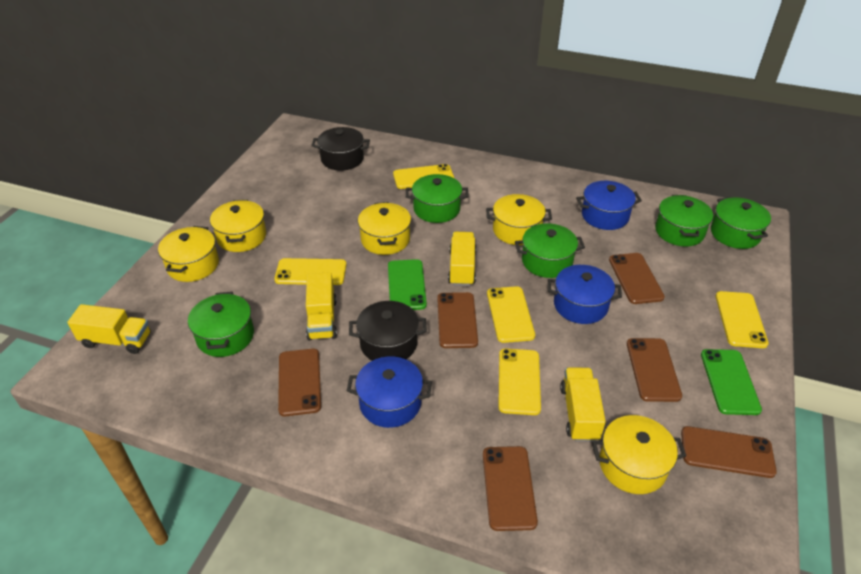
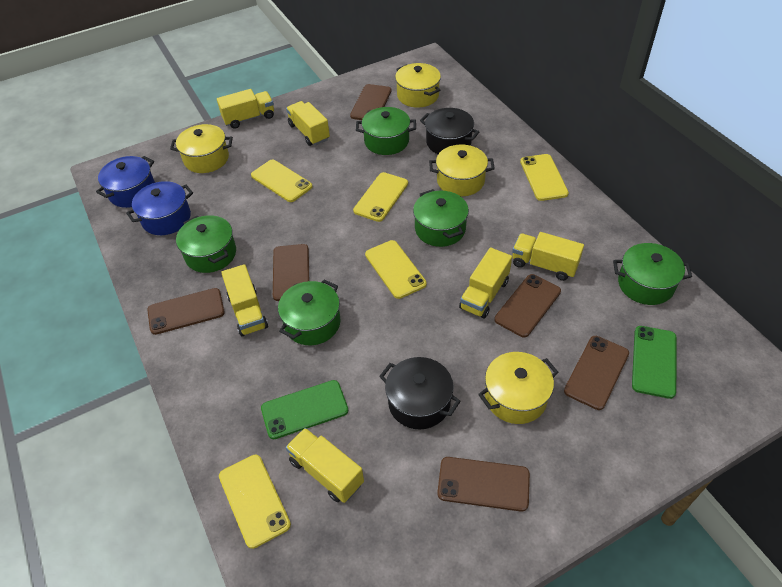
blue pot: [347,356,432,428] [548,265,622,324] [576,181,642,230] = 3 -> [96,156,155,208] [126,181,193,235] = 2
yellow pot: [158,226,219,282] [210,200,266,252] [358,202,411,255] [486,194,552,245] [592,415,686,494] = 5 -> [170,124,233,173] [395,63,441,108] [429,144,495,196] [478,352,558,424] = 4
yellow truck: [67,304,151,354] [306,272,337,340] [448,232,476,286] [560,367,606,442] = 4 -> [217,89,274,129] [221,264,268,336] [286,101,330,146] [286,428,364,503] [459,248,512,319] [512,232,584,281] = 6

